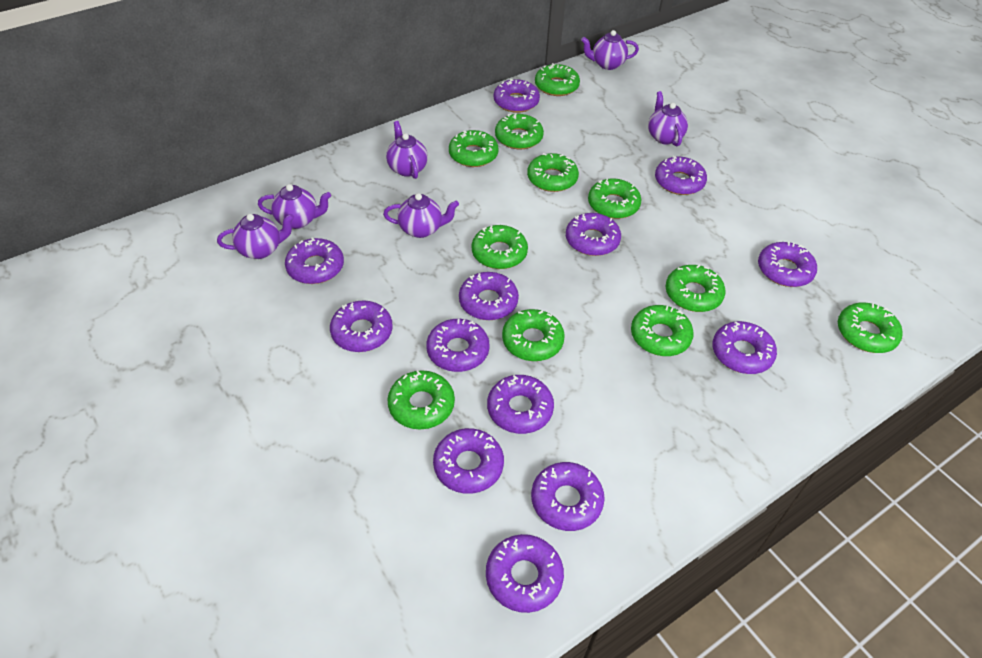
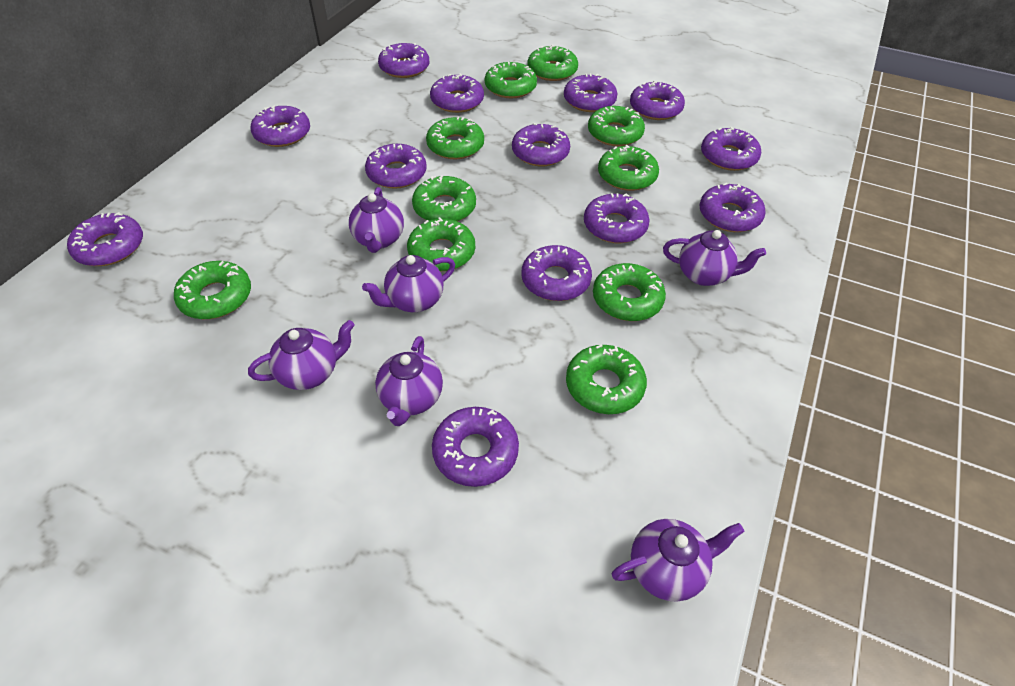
green donut: [387,370,455,430] [449,130,499,167] [472,225,528,269] [495,113,544,149] [502,309,565,361] [527,153,579,192] [535,63,580,96] [588,179,641,219] [631,305,694,356] [666,265,726,312] [838,303,903,353] = 11 -> [174,261,251,319] [407,217,475,271] [412,176,476,222] [426,117,484,159] [485,62,537,98] [527,45,578,81] [566,344,647,414] [588,106,645,146] [593,263,666,321] [598,145,659,191] = 10

